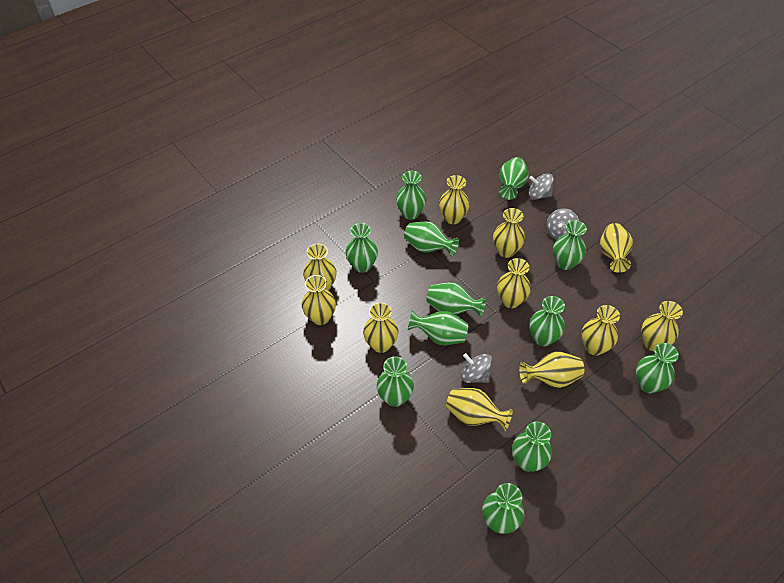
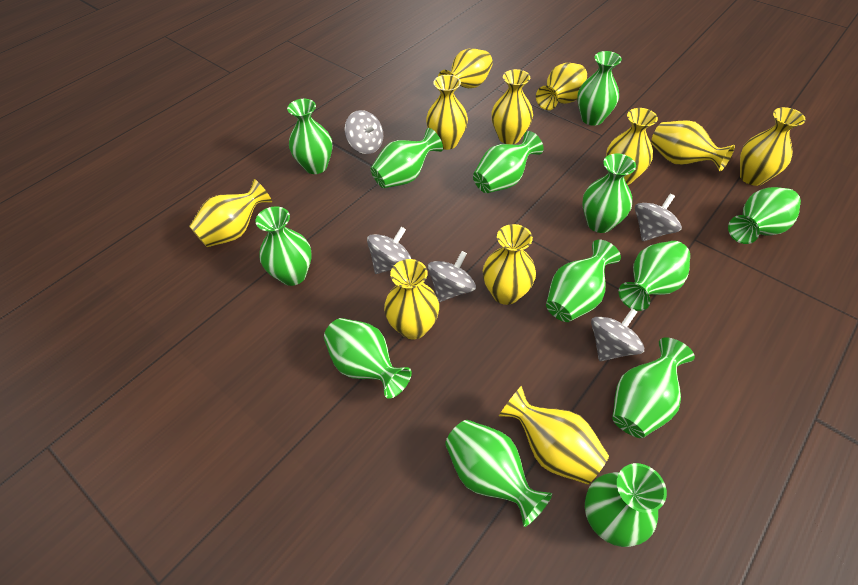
green vase: [346,223,378,273] [377,356,414,407] [396,171,426,220] [404,222,459,257] [408,310,469,345] [426,282,486,317] [482,483,524,534] [499,157,529,200] [512,422,552,472] [529,296,565,346] [553,220,587,270] [636,343,679,393] = 12 -> [255,206,312,286] [287,99,333,174] [324,318,412,399] [370,128,443,188] [445,420,552,527] [473,131,544,193] [546,240,621,322] [577,51,622,126] [582,154,636,233] [585,463,667,547] [612,338,695,438] [618,241,690,311] [728,187,801,244] = 13
grey spinning top: [461,353,492,383] [528,173,554,200] [547,208,579,240] = 3 -> [345,110,383,154] [367,227,411,274] [427,251,476,302] [591,309,644,361] [635,194,682,241] = 5

